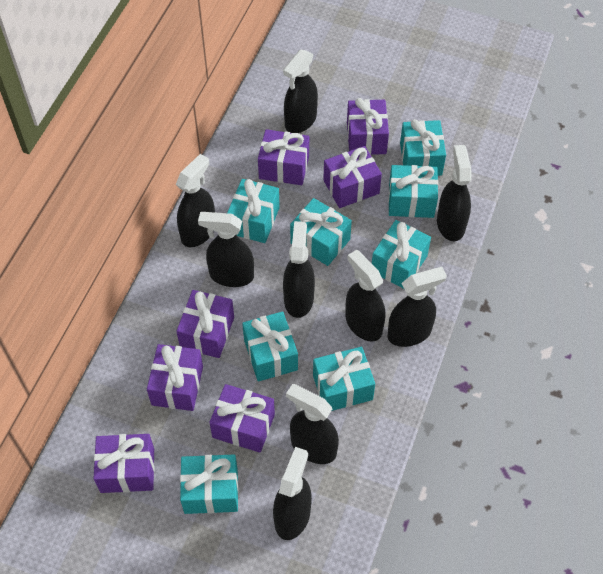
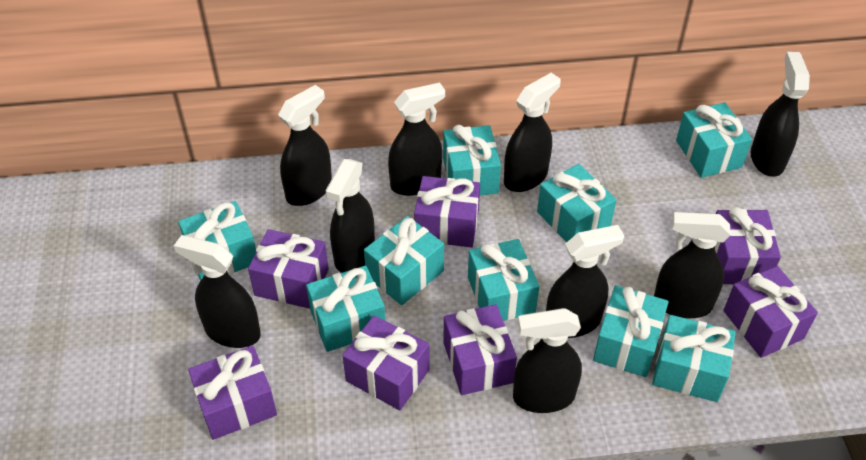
turquoise gift: [180,455,238,514] [227,179,280,243] [242,311,298,381] [290,198,352,266] [313,347,375,411] [372,220,431,289] [388,165,438,218] [400,119,446,176] = 8 -> [178,201,256,281] [306,266,385,352] [364,216,444,305] [443,125,501,196] [468,239,539,321] [537,164,616,242] [593,285,668,377] [652,315,736,402] [676,102,752,178] = 9

